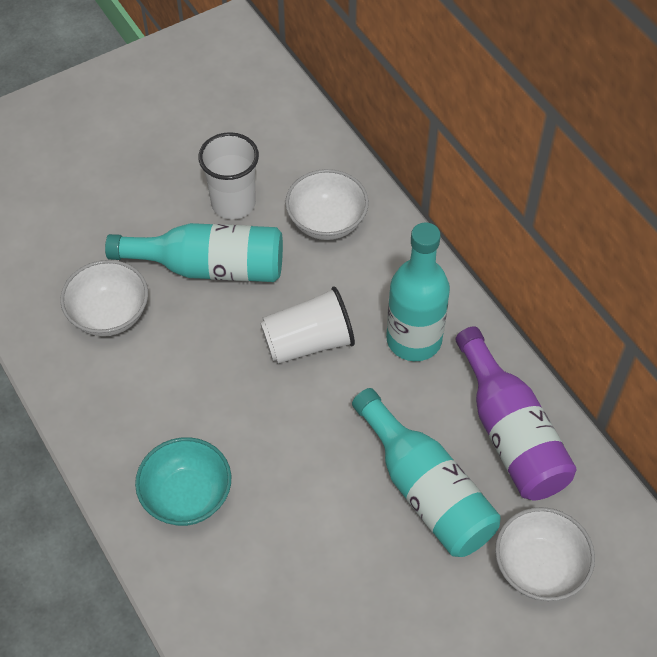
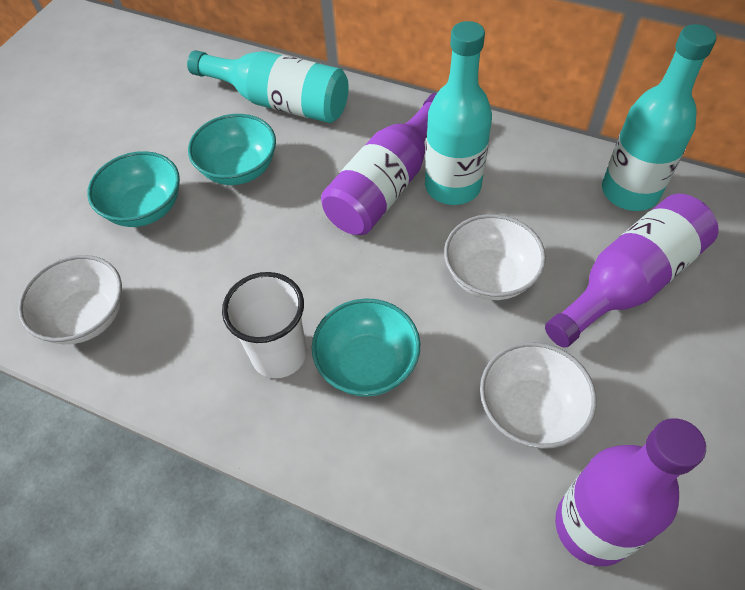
purple bottle: [455,327,576,500] = 1 -> [321,93,437,235] [545,194,718,348] [555,418,706,566] = 3
turquoise bowl: [135,437,231,526] = 1 -> [87,151,180,227] [188,114,276,185] [312,298,420,397] = 3
white cup: [198,132,259,219] [260,287,355,364] = 2 -> [222,272,307,378] = 1

